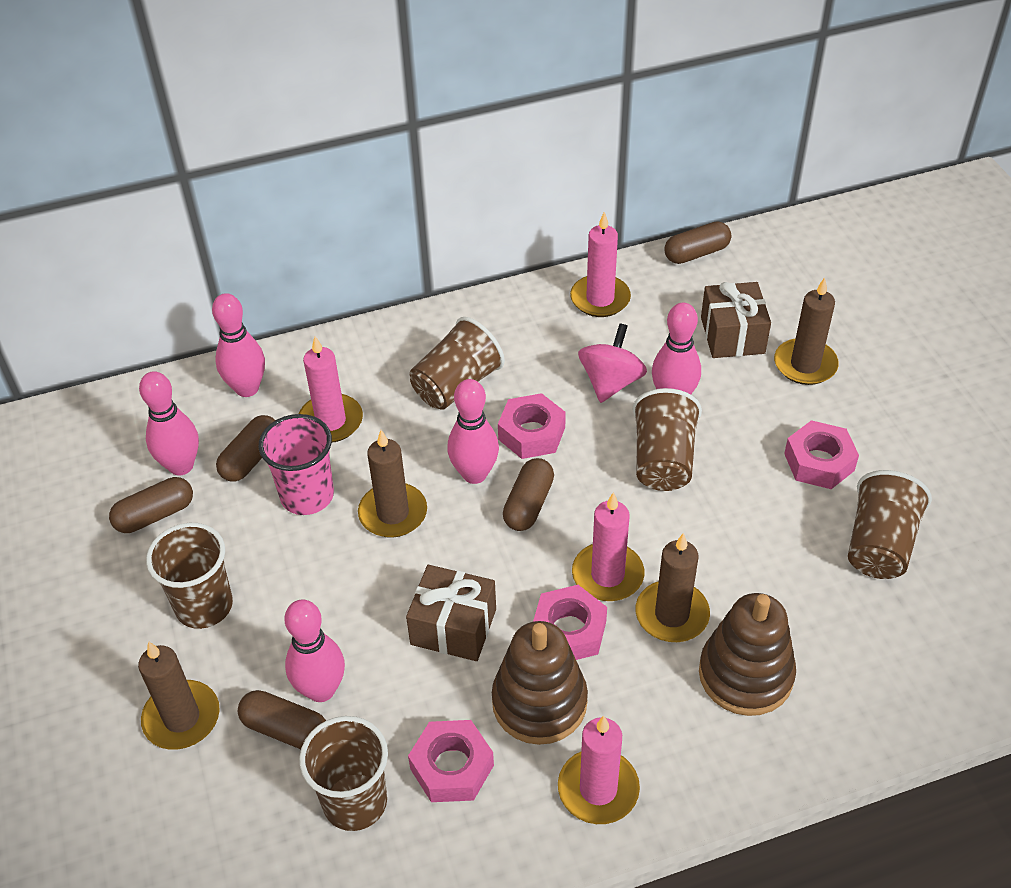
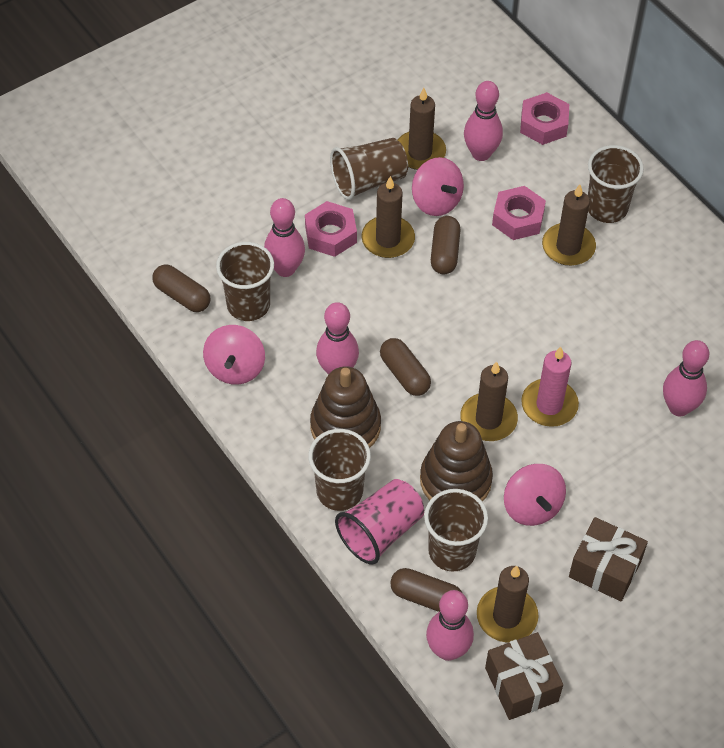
brown candle: [138,641,220,750] [358,430,427,538] [636,533,710,642] [774,278,839,385] = 4 -> [362,176,415,258] [398,88,446,170] [460,361,518,441] [477,566,539,642] [542,184,596,266] = 5
brown capsule: [109,477,193,533] [216,415,275,482] [238,690,326,749] [503,458,554,531] [664,221,731,264] = 5 -> [152,265,210,312] [380,338,431,396] [390,568,462,612] [431,216,460,274] = 4
pink candle: [299,336,363,443] [558,716,640,824] [570,212,631,317] [572,492,644,601] = 4 -> [521,347,579,427] = 1
pink nut: [408,720,494,802] [498,393,566,459] [533,585,607,660] [784,420,859,489] = 4 -> [305,201,357,257] [492,186,546,240] [520,92,569,145] = 3
pink spinning top: [578,323,647,403] = 1 -> [203,325,265,385] [412,157,464,216] [504,464,566,526] = 3

